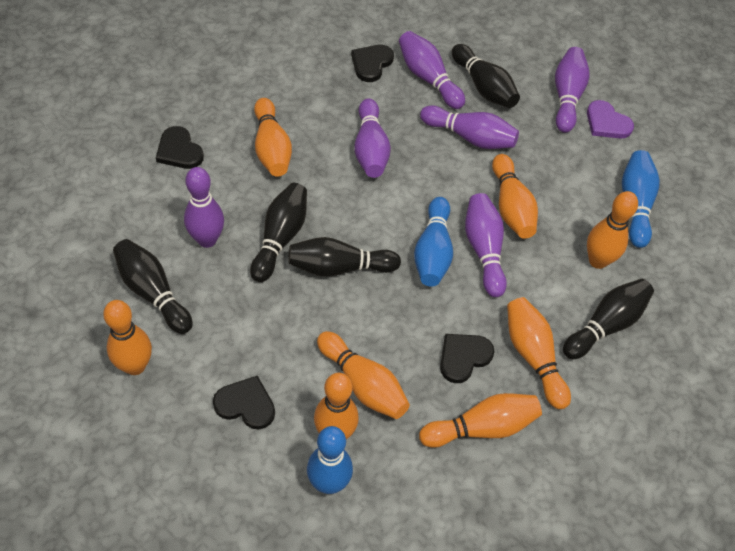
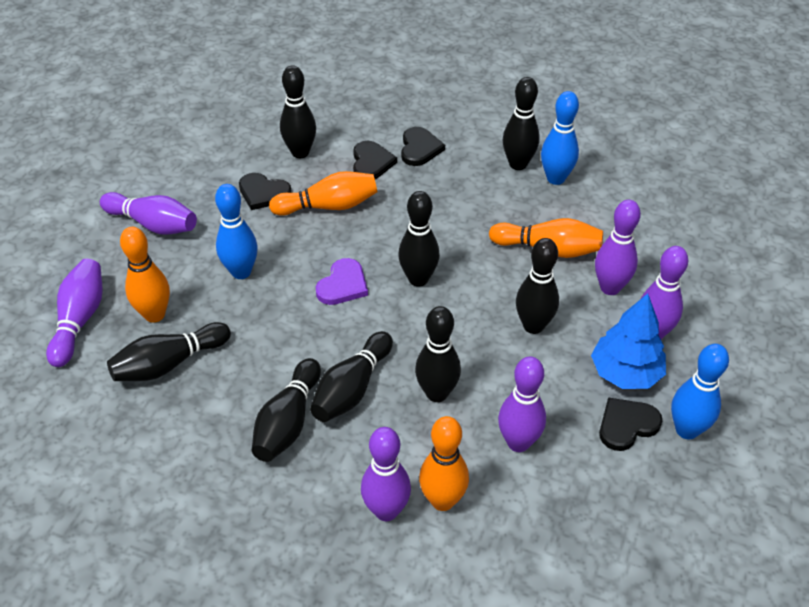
black bowling pin: [113,239,193,334] [250,183,307,282] [288,237,401,277] [452,44,520,108] [563,279,654,359] = 5 -> [107,322,231,381] [252,358,321,462] [280,65,316,158] [310,331,393,422] [398,191,440,287] [415,306,461,402] [503,77,540,170] [516,238,559,334] = 8
blue tree: none = 0 -> [591,294,666,389] = 1
orange bowling pin: [103,300,152,375] [254,98,292,176] [314,373,359,439] [317,331,410,419] [419,393,542,448] [492,154,538,239] [507,297,571,409] [587,191,638,269] = 8 -> [120,227,170,323] [269,171,377,216] [419,416,469,511] [489,218,603,258] = 4

